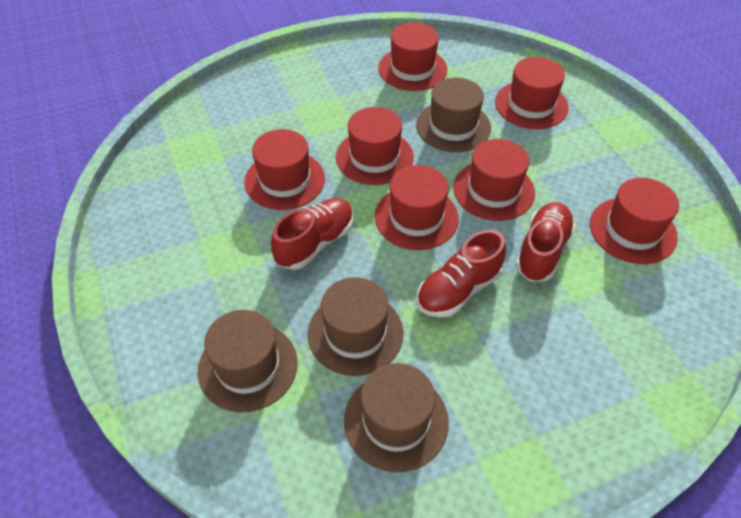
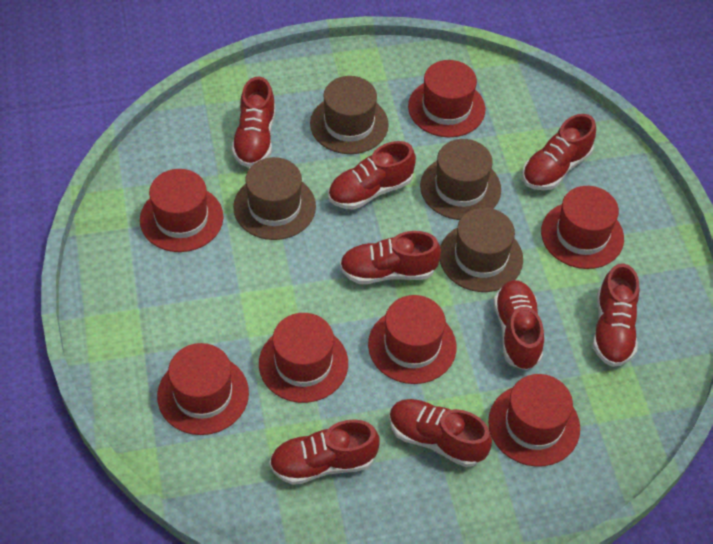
red shoe: [271,198,354,270] [417,230,506,317] [515,202,575,282] = 3 -> [231,77,276,167] [269,419,379,485] [328,141,416,210] [340,231,441,284] [389,399,492,467] [493,280,544,370] [522,114,596,190] [593,263,639,367] = 8

